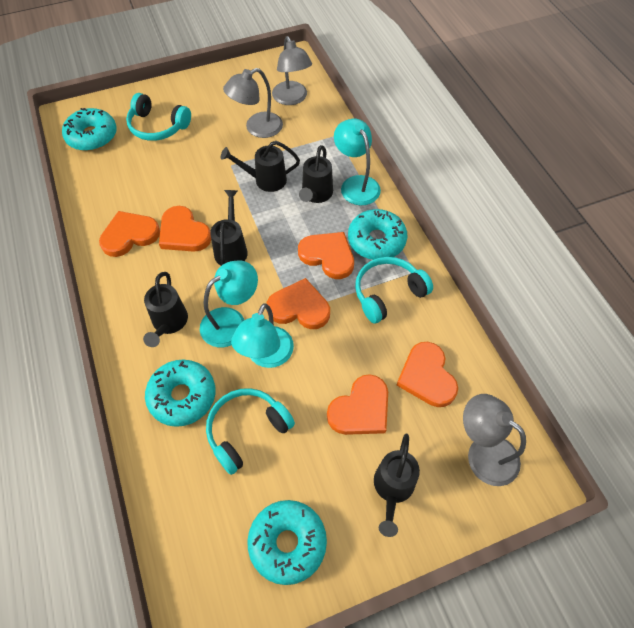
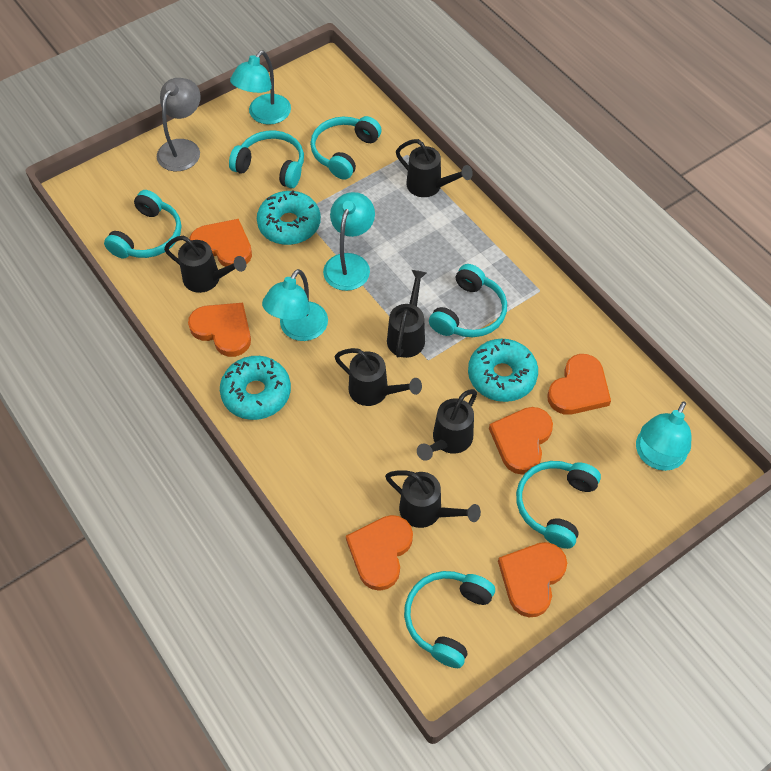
black watering can: [143,272,188,347] [210,190,248,266] [221,141,300,192] [299,145,333,203] [374,433,420,537] = 5 -> [164,236,246,293] [334,348,422,406] [385,470,481,528] [387,270,426,358] [396,139,473,197] [417,389,477,461] = 6
grey lamp: [223,68,283,138] [272,36,312,105] [463,394,526,486] = 3 -> [157,78,201,171] = 1
turquoise donut: [62,108,117,151] [145,360,216,427] [247,500,327,585] [348,209,407,260] = 4 -> [220,356,291,420] [257,190,321,245] [468,339,538,402] = 3
turquoise headphones: [126,93,191,141] [206,388,295,475] [355,257,433,324] = 3 -> [104,190,181,259] [229,130,304,188] [310,116,382,180] [404,571,495,668] [429,264,507,337] [516,461,601,549] = 6
turquoise lamp: [200,260,258,347] [231,304,294,368] [334,119,381,205] = 3 -> [230,51,291,125] [262,269,328,341] [323,192,375,291] [636,401,691,471] = 4

